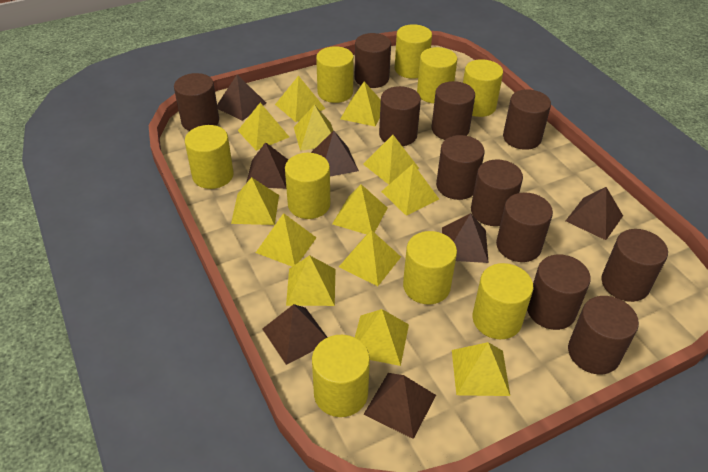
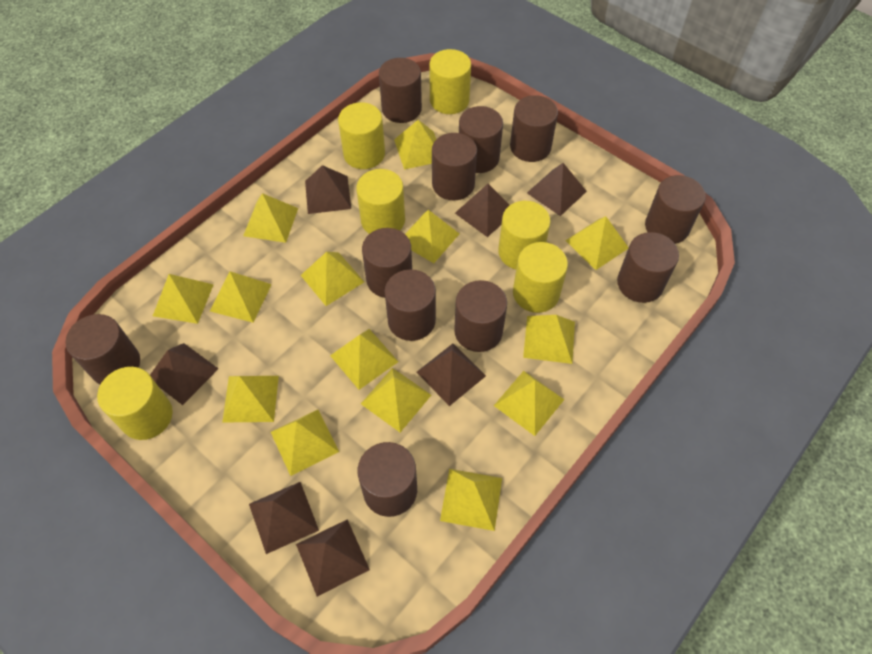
yellow cylinder: [185,125,234,189] [285,153,330,219] [312,335,370,417] [316,46,354,103] [395,24,432,79] [403,231,457,304] [417,47,457,103] [463,59,503,117] [473,263,533,339] = 9 -> [97,367,173,440] [338,102,385,169] [356,169,405,234] [429,49,471,114] [498,201,551,269] [513,242,568,313] = 6
yellow pyramid: [231,177,279,225] [238,103,289,151] [256,213,317,267] [275,75,326,122] [286,255,335,306] [294,105,333,151] [332,184,387,234] [339,230,401,286] [340,82,381,127] [355,309,409,366] [363,135,419,184] [381,164,439,216] [452,342,510,396] = 13 -> [153,274,214,324] [210,271,272,322] [222,376,279,423] [243,193,298,243] [271,410,339,476] [301,252,364,306] [330,329,398,390] [361,368,431,432] [394,120,436,169] [405,210,459,263] [440,469,502,531] [494,371,565,436] [523,315,575,364] [565,216,629,270] = 14

